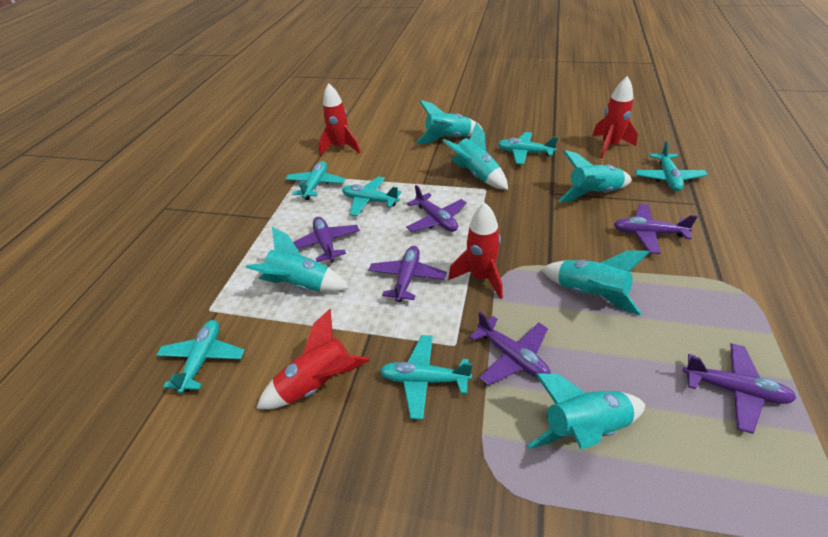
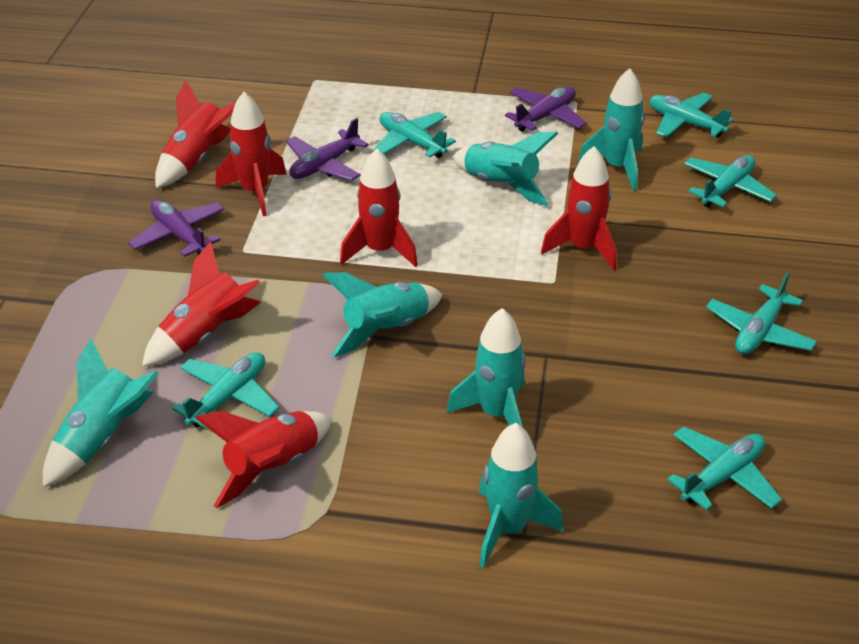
purple plane: [293,217,360,263] [369,246,447,302] [406,185,467,232] [469,312,550,386] [614,204,698,254] [683,343,796,434] = 6 -> [128,199,225,257] [286,118,369,181] [505,87,586,132] = 3
red rocket: [256,309,370,410] [318,83,361,155] [448,203,503,299] [592,76,638,158] = 4 -> [142,241,261,366] [155,80,237,188] [195,411,332,508] [216,92,287,216] [340,149,418,267] [541,146,616,271] = 6

